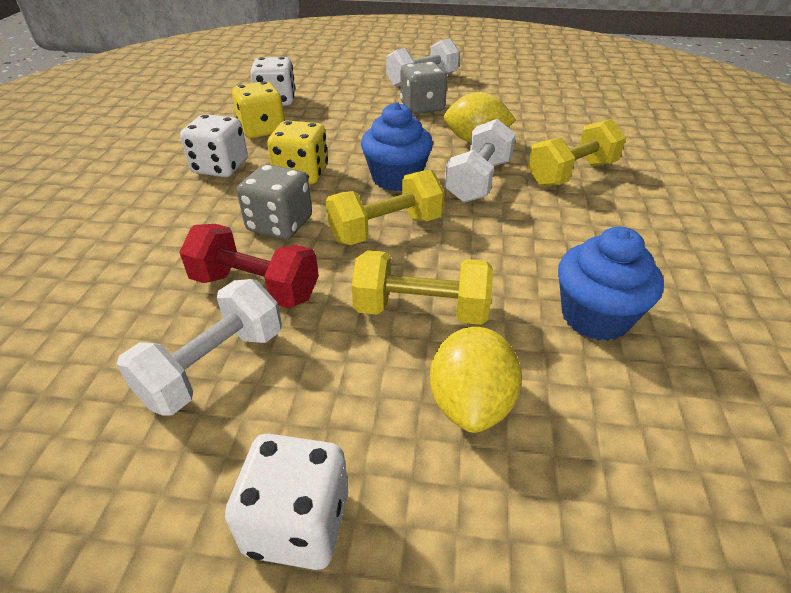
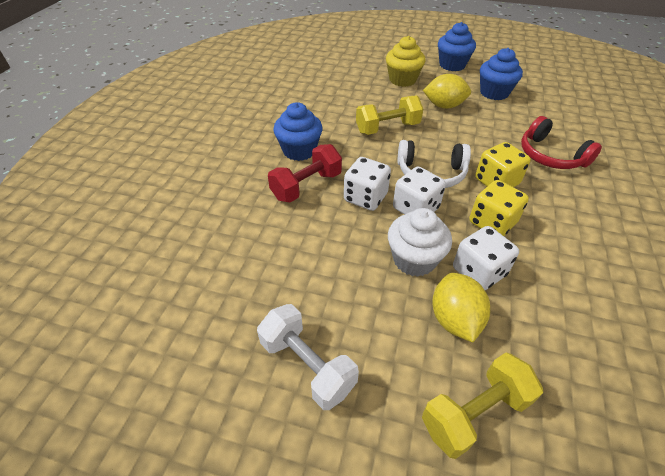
blue cupcake: [361,102,433,191] [558,227,664,341] = 2 -> [273,102,323,161] [438,22,476,71] [480,48,523,100] = 3
grey dice: [237,164,312,240] [400,62,447,114] = 2 -> none = 0
red headphones: none = 0 -> [521,116,602,169] = 1
white cupcake: none = 0 -> [388,208,452,277] = 1
white dumbbell: [116,279,282,415] [386,38,460,87] [444,119,516,203] = 3 -> [257,304,359,410] = 1
white headphones: none = 0 -> [397,140,471,188] = 1
yellow cupcake: none = 0 -> [386,36,426,87] = 1
yellow dumbbell: [326,170,445,245] [352,250,493,325] [528,119,626,186] = 3 -> [356,95,423,135] [422,353,543,459] = 2

